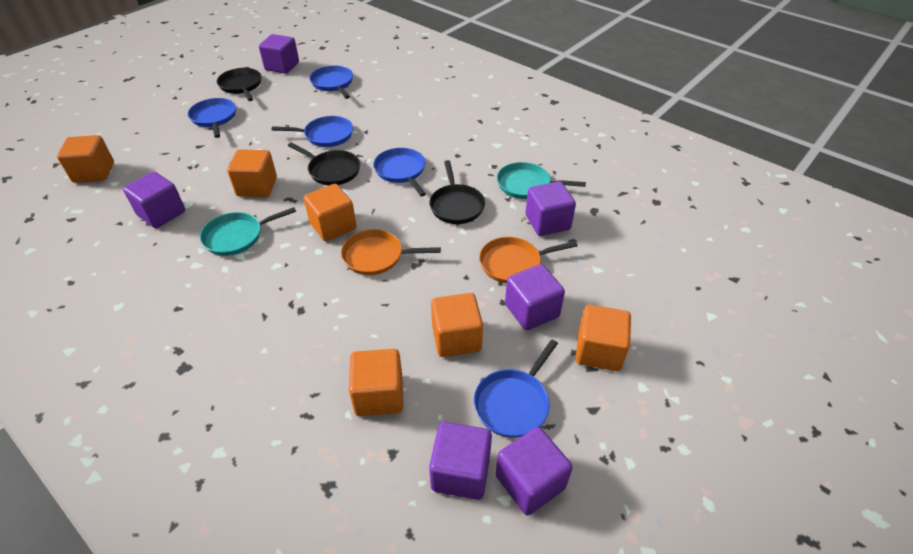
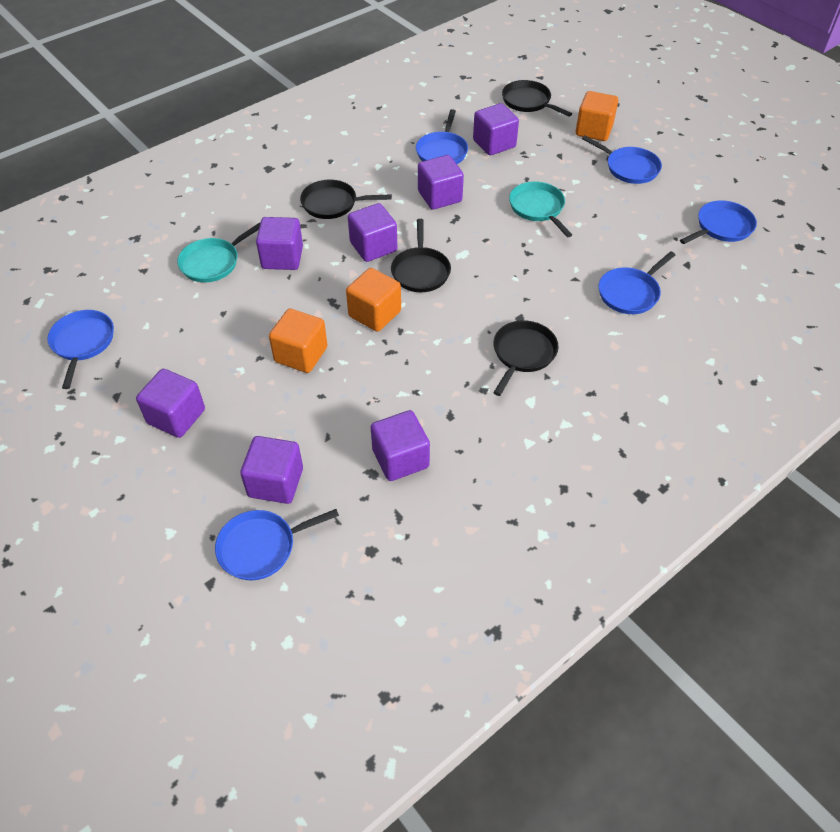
black pan: [217,68,261,101] [288,143,360,185] [429,160,485,224] = 3 -> [300,179,392,219] [391,219,451,292] [493,320,558,396] [502,80,572,117] = 4
blue pan: [188,98,236,138] [272,116,353,147] [309,65,353,99] [373,148,426,196] [474,339,558,438] = 5 -> [48,310,114,389] [215,509,339,580] [416,109,468,164] [582,135,662,184] [598,251,675,314] [680,200,757,244] = 6
orange cube: [57,135,114,183] [227,149,277,197] [304,184,357,241] [349,349,403,416] [431,293,483,357] [576,305,631,371] = 6 -> [269,309,327,373] [346,268,401,332] [576,91,618,141] = 3
orange pan: [341,229,441,275] [479,237,578,283] = 2 -> none = 0
purple cube: [123,172,185,228] [259,34,299,74] [429,422,492,500] [496,427,573,515] [505,264,565,330] [525,181,576,236] = 6 -> [136,369,205,438] [240,436,303,504] [256,217,303,270] [348,203,397,262] [371,410,430,481] [418,155,464,210] [473,103,519,155] = 7

